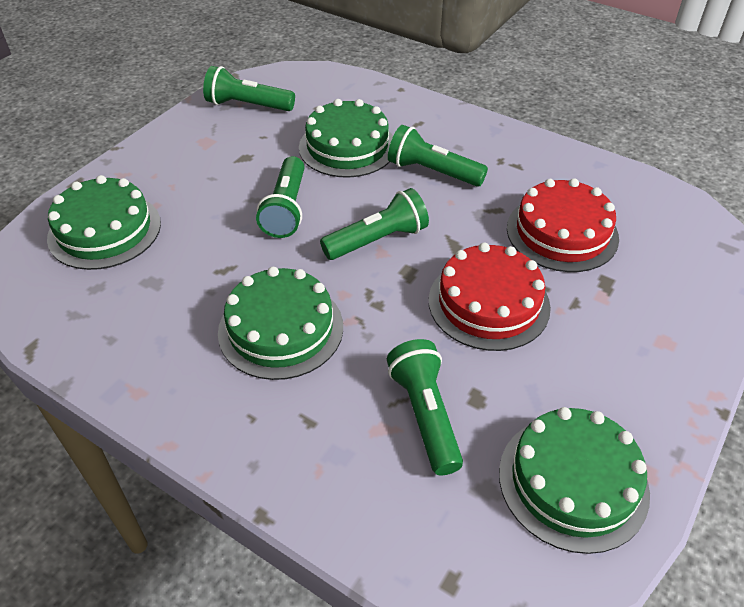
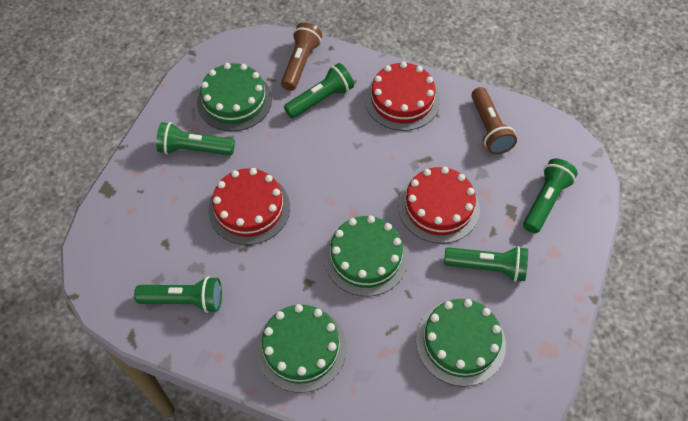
brown flashlight: none = 0 -> [281,23,322,91] [471,87,517,154] = 2
red cake: [429,243,551,351] [507,178,619,272] = 2 -> [208,168,290,245] [365,62,440,131] [398,167,480,243] = 3

